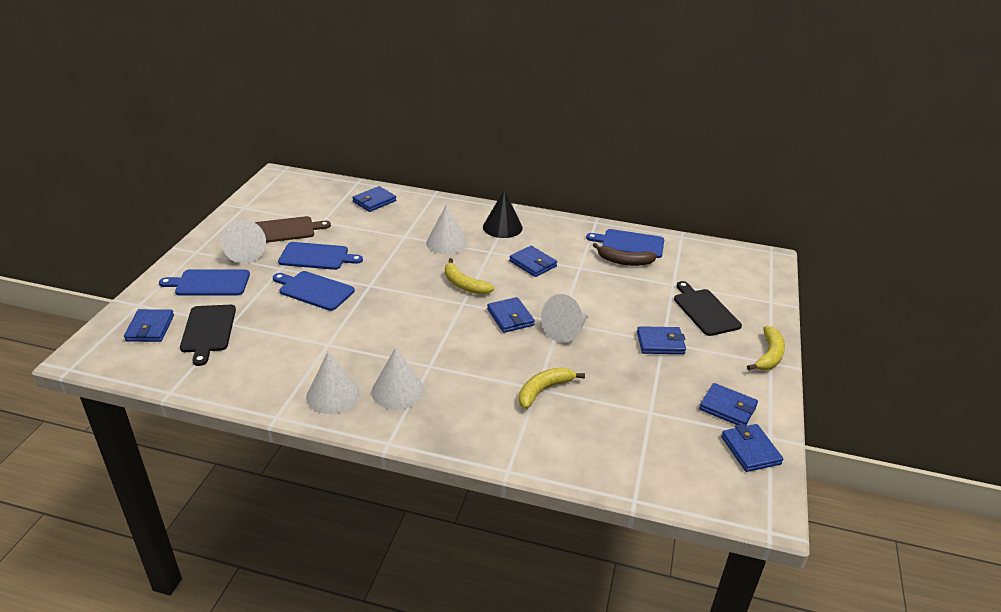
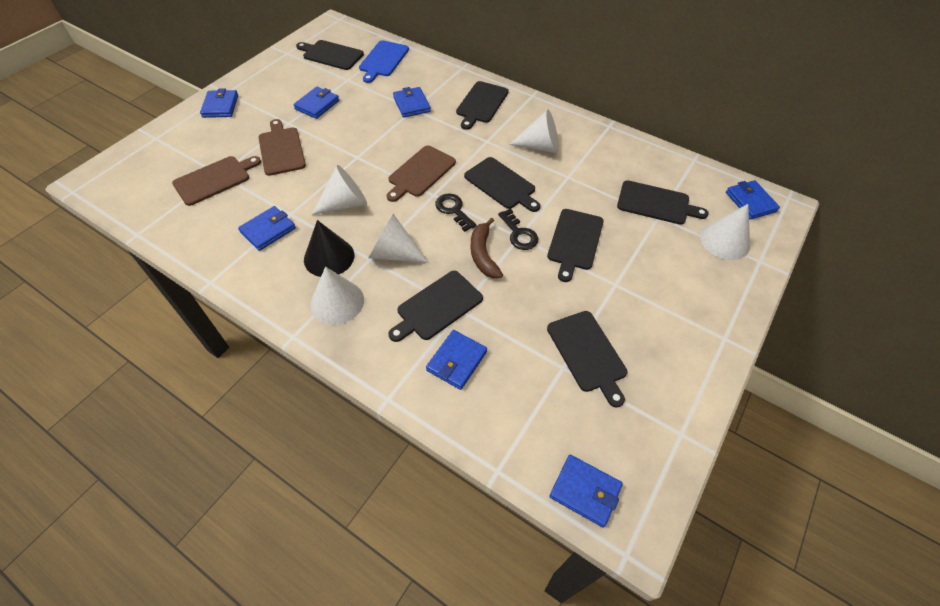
black cutting board: [180,305,236,366] [674,281,742,336] = 2 -> [296,40,364,70] [389,271,483,342] [456,81,509,130] [464,157,541,212] [547,209,604,282] [547,311,628,408] [617,180,709,225] = 7
black key: none = 0 -> [435,193,477,232] [498,209,538,250] = 2
blue cutting board: [159,269,250,296] [273,271,355,311] [278,242,363,270] [586,229,664,258] = 4 -> [359,40,409,83] = 1
brown cutting board: [254,216,331,243] = 1 -> [172,156,261,206] [258,119,306,176] [387,146,456,202] = 3
yellow banana: [445,258,494,295] [519,367,585,409] [747,326,785,370] = 3 -> none = 0

